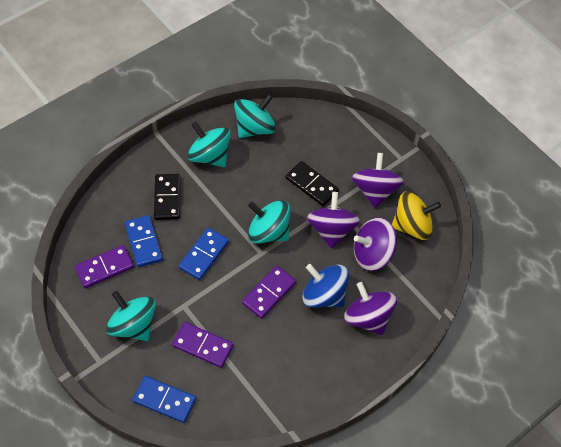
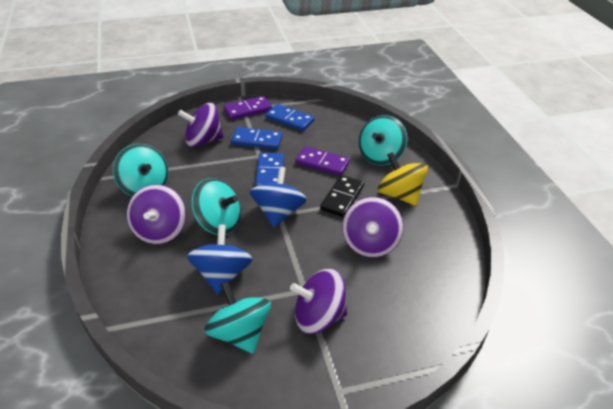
black domino: [154,174,181,220] [285,161,339,206] = 2 -> [320,175,364,217] = 1
blue spinning top: [302,264,349,308] = 1 -> [187,224,252,294] [250,167,307,228] = 2
purple domino: [75,245,134,289] [172,322,234,368] [242,266,296,319] = 3 -> [224,96,272,120] [296,146,350,176] = 2

